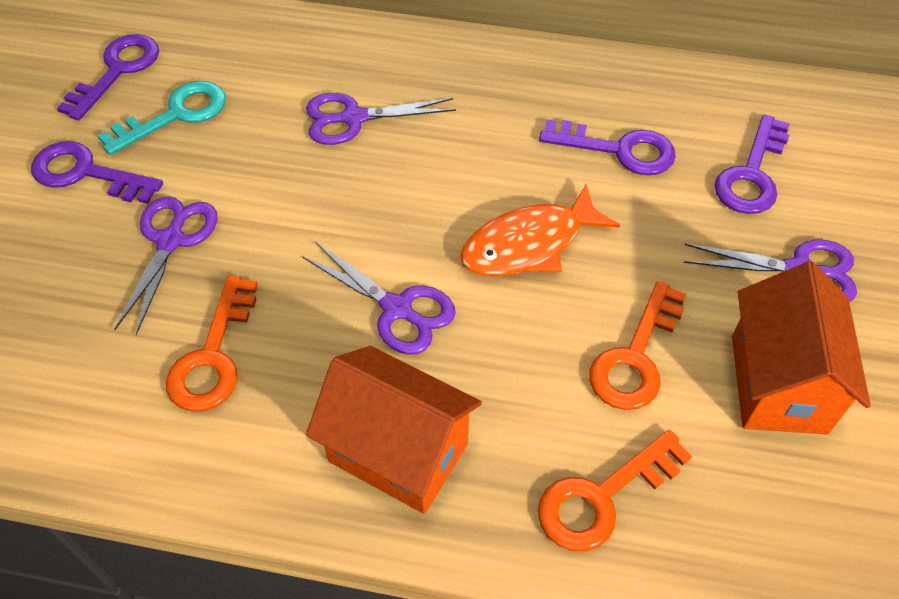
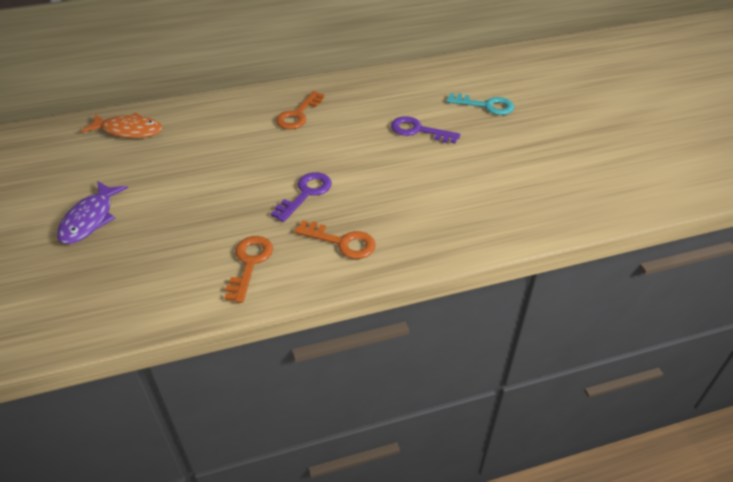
orange house: [306,346,482,514] [732,261,871,435] = 2 -> none = 0
purple fish: none = 0 -> [57,181,128,244] = 1
purple key: [31,141,163,204] [57,34,159,121] [539,119,676,175] [715,114,790,214] = 4 -> [271,172,332,222] [391,116,461,144] = 2
purple scissors: [114,196,218,335] [302,242,456,355] [306,93,456,145] [684,240,857,302] = 4 -> none = 0

